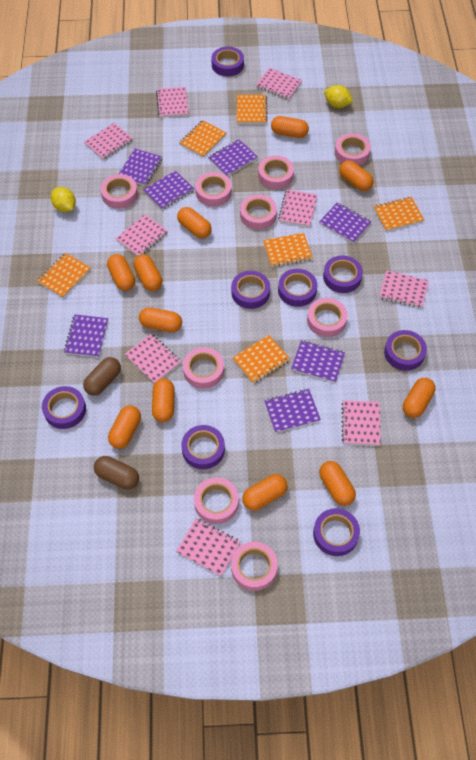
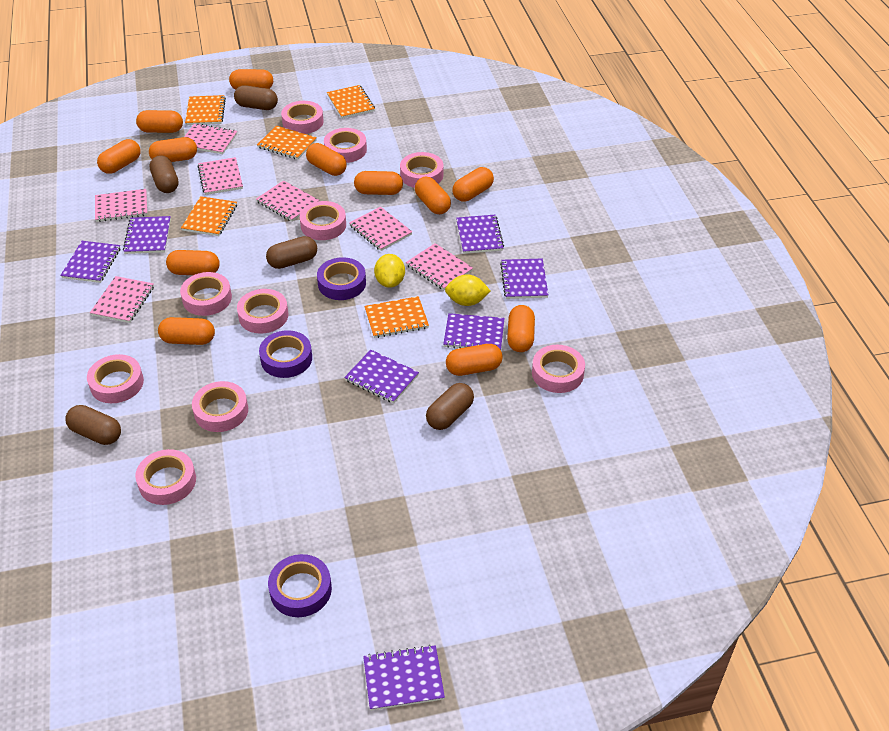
brown capsule: [83,357,121,396] [94,456,139,489] = 2 -> [65,405,121,445] [150,155,179,193] [234,85,278,110] [266,236,317,269] [426,383,474,430] = 5
orange capsule: [107,254,135,291] [108,405,141,449] [133,255,162,291] [139,307,182,333] [152,378,175,422] [177,207,212,239] [242,474,288,511] [271,116,309,138] [319,461,356,506] [339,160,373,191] [403,378,436,418] = 11 -> [97,139,141,174] [136,110,183,133] [149,137,197,162] [158,317,215,345] [166,250,220,275] [229,69,273,89] [306,143,346,176] [354,171,403,195] [415,177,451,214] [446,344,503,376] [453,167,494,202] [507,305,535,352] = 12
orange notebook: [37,253,91,298] [179,120,226,157] [232,335,290,384] [237,95,268,124] [263,233,313,267] [374,197,424,231] = 6 -> [181,196,237,236] [185,95,226,125] [257,125,317,160] [327,85,375,119] [364,296,429,338] = 5
pink notebook: [84,123,133,160] [116,214,168,256] [125,334,181,384] [156,87,189,118] [176,518,241,576] [256,68,302,100] [278,189,317,227] [341,400,381,446] [379,270,429,309] = 9 -> [90,276,154,323] [95,189,148,222] [184,123,237,154] [198,157,243,195] [256,180,319,222] [349,206,412,251] [406,243,473,290] = 7
pink tape: [100,174,138,209] [183,347,224,389] [194,477,239,524] [195,172,232,206] [231,541,278,591] [240,194,277,230] [258,155,294,189] [307,298,348,337] [335,133,371,165] = 9 -> [87,354,144,403] [135,449,196,505] [180,272,232,316] [192,381,248,432] [237,289,288,334] [281,101,324,134] [300,201,346,240] [324,128,367,163] [400,152,444,188] [532,345,585,393] = 10
purple tape: [42,386,86,429] [181,425,225,469] [211,47,244,76] [231,271,270,309] [278,269,317,307] [313,508,360,556] [323,256,363,293] [384,330,427,371] = 8 -> [259,330,312,378] [268,554,332,617] [317,257,366,300] = 3

